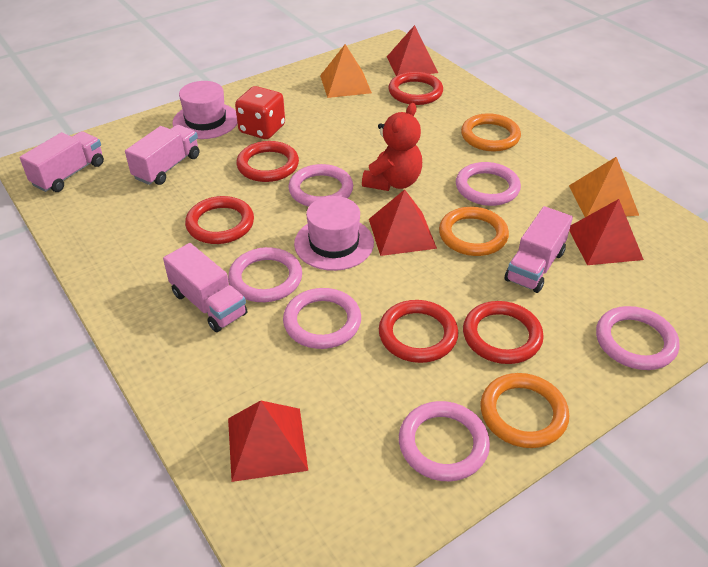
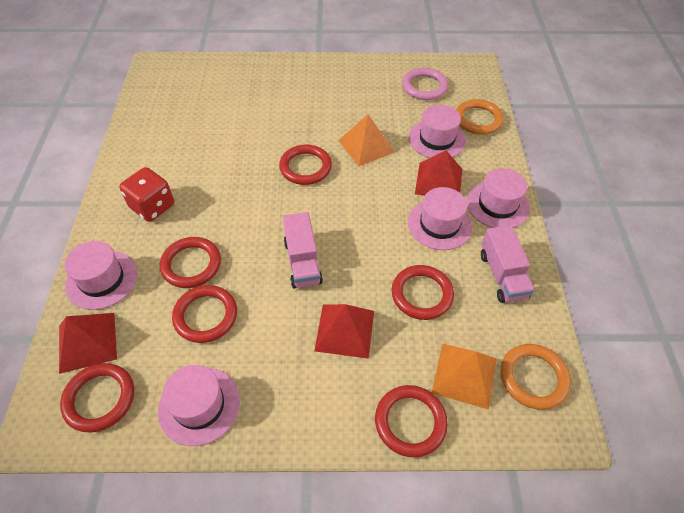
orange ring: [439,207,509,256] [461,113,521,151] [480,373,569,448] = 3 -> [456,99,504,135] [501,344,571,410] = 2
pink hat: [172,81,237,139] [294,196,374,271] = 2 -> [64,241,138,310] [158,365,240,446] [408,187,473,250] [409,104,466,158] [467,168,530,228] = 5
pink ring: [228,247,302,302] [283,288,361,349] [288,164,353,207] [399,401,490,481] [456,162,521,206] [596,306,680,370] = 6 -> [402,68,449,100] = 1
pink truck: [20,131,104,192] [125,125,199,185] [163,243,247,332] [505,206,573,293] = 4 -> [283,212,323,289] [481,225,535,303] = 2
red pyramid: [228,400,308,482] [369,189,437,256] [387,25,438,76] [569,199,644,265] = 4 -> [59,313,117,374] [314,304,374,359] [415,150,462,196] = 3
red ring: [185,196,254,244] [236,141,299,182] [379,300,458,363] [388,72,443,105] [463,301,544,364] = 5 -> [60,363,134,433] [160,237,221,288] [172,285,237,343] [279,145,332,185] [375,385,448,457] [392,265,454,320] = 6
red teddy bear: [362,103,422,191] = 1 -> none = 0

